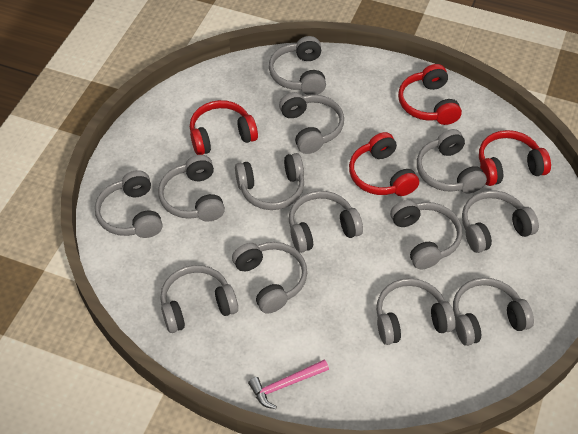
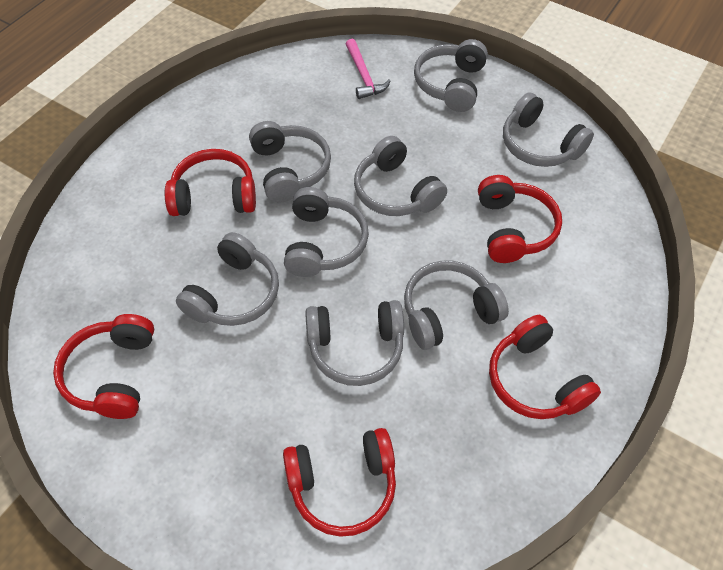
grey headphones: [95,170,163,238] [158,155,225,221] [160,265,238,333] [232,242,307,314] [235,153,304,210] [269,36,326,95] [279,92,344,154] [289,191,363,253] [376,278,456,345] [390,200,462,269] [417,129,487,194] [453,278,534,346] [462,190,539,253] = 13 -> [176,232,279,326] [249,121,331,202] [284,187,369,277] [305,300,404,386] [354,136,447,216] [404,261,509,350] [414,39,488,112] [503,92,594,167] = 8
red headphones: [190,100,258,155] [349,132,419,196] [398,64,462,125] [479,130,551,186] = 4 -> [53,314,154,419] [165,149,256,216] [283,428,396,537] [478,175,562,263] [489,315,601,419] = 5

